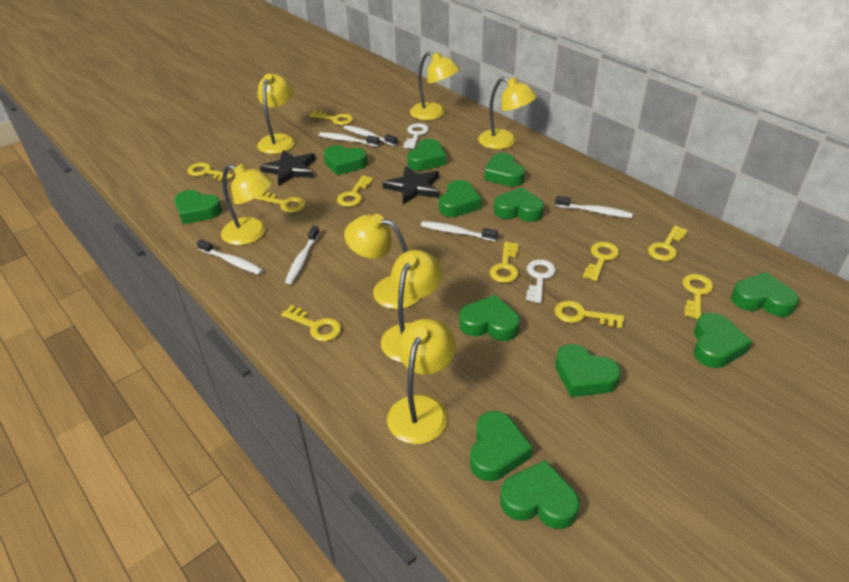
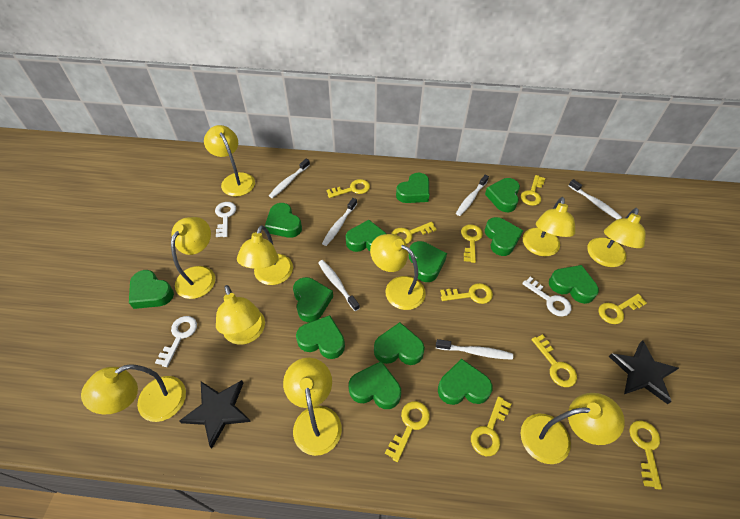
green heart: [175,190,222,224] [323,145,368,175] [407,139,446,171] [439,180,482,217] [459,295,520,341] [470,411,533,481] [484,153,525,187] [494,187,544,222] [500,460,580,529] [555,344,621,397] [694,313,753,368] [731,272,799,317] = 12 -> [129,270,174,309] [265,203,302,238] [293,277,333,322] [296,315,345,359] [346,220,386,252] [349,361,401,409] [374,322,425,365] [396,173,429,203] [409,241,447,282] [438,359,493,405] [485,178,520,212] [485,217,523,256] [549,265,599,304] = 13
white key: [403,123,429,149] [526,259,556,303] = 2 -> [155,316,197,367] [215,202,236,237] [522,277,571,316] = 3
yellow lamp: [221,164,273,245] [257,74,295,154] [344,214,420,309] [381,250,442,362] [387,318,456,444] [410,52,460,120] [478,77,537,149] = 7 -> [81,364,186,422] [171,217,215,299] [204,125,255,196] [216,285,265,345] [237,225,293,285] [283,358,342,456] [370,234,426,310] [521,393,625,464] [523,197,576,256] [587,208,646,267] = 10

